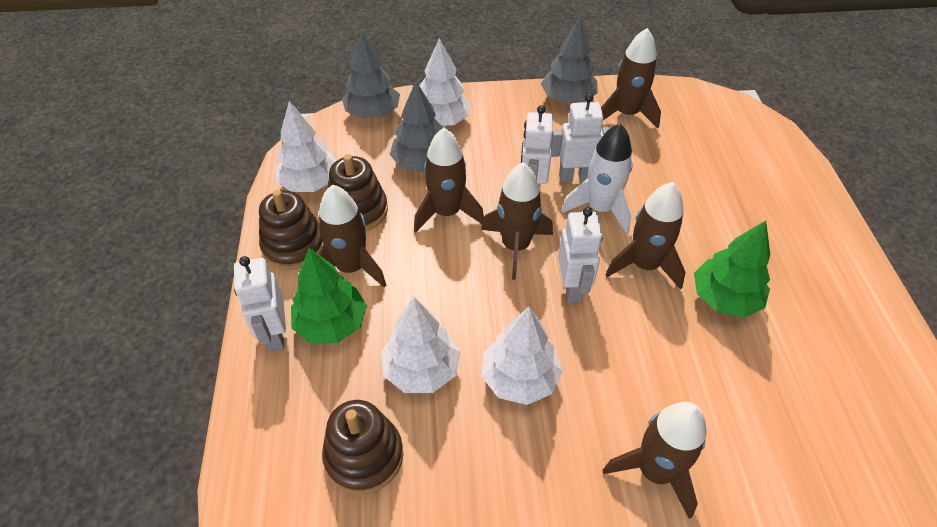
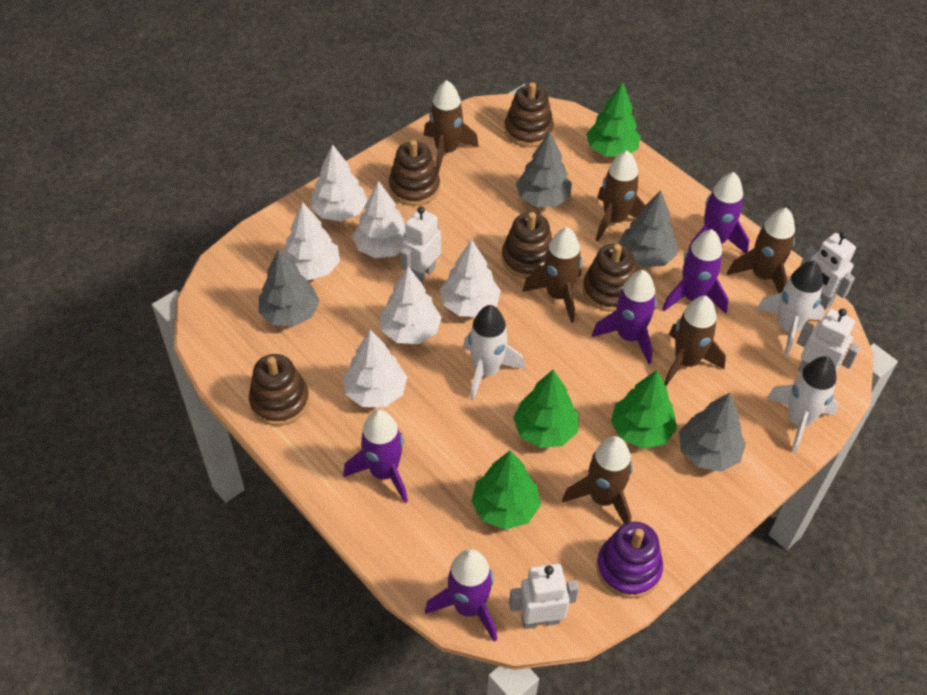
brown stacking toy: [259,190,324,270] [322,400,403,495] [328,154,388,231] = 3 -> [249,354,310,426] [389,140,440,206] [501,212,552,279] [504,82,554,147] [582,244,636,312] = 5
green tree: [291,248,367,343] [694,221,770,317] = 2 -> [471,450,541,530] [513,369,578,448] [586,82,641,157] [611,370,677,449] = 4
grey tree: [342,31,400,119] [390,81,443,172] [541,17,598,103] = 3 -> [259,249,320,327] [516,131,572,207] [619,190,677,267] [679,392,746,471] = 4
purple rocket: none = 0 -> [343,410,408,503] [425,549,497,642] [592,270,657,364] [662,229,728,314] [688,172,749,253] = 5
purple stacking toy: none = 0 -> [596,522,663,598] = 1
white rocket: [561,123,633,234] = 1 -> [463,305,525,400] [757,261,824,357] [767,356,839,453] = 3
white tree: [276,101,337,192] [381,296,461,393] [420,38,471,126] [482,307,563,405] = 4 -> [283,202,340,280] [310,144,368,221] [343,329,407,407] [352,181,406,258] [380,267,442,344] [440,240,501,317] = 6

